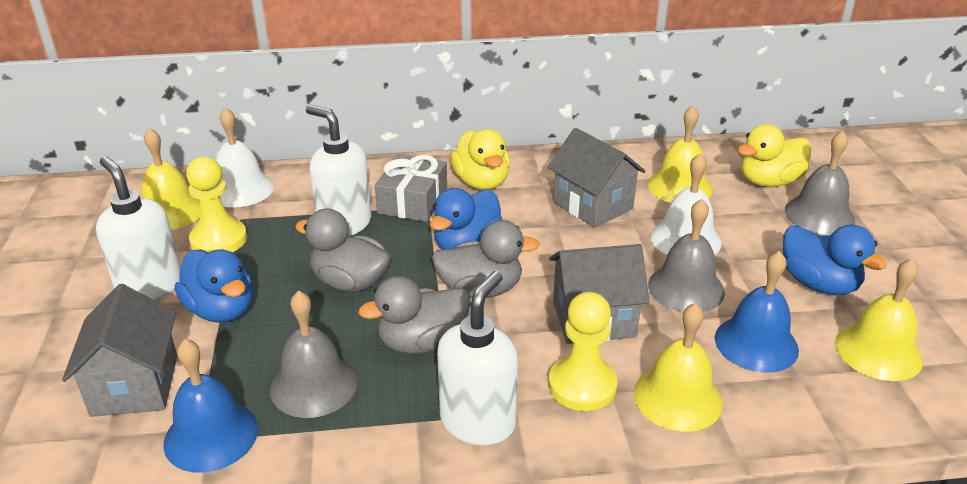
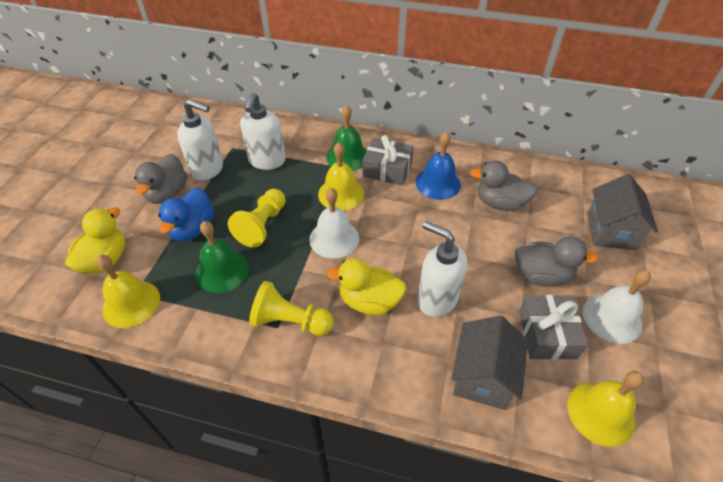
blue bell: [163,339,258,473] [715,251,799,373] = 2 -> [415,131,461,200] = 1
blue duck: [175,249,252,323] [430,188,503,250] [783,224,886,295] = 3 -> [158,187,214,241] = 1
green bell: none = 0 -> [195,221,249,293] [326,105,367,171] = 2
grey bell: [270,291,357,418] [648,199,725,312] [785,131,855,235] = 3 -> none = 0
grey gift: [375,154,447,222] = 1 -> [363,135,414,186] [519,295,588,360] = 2
grey house: [62,284,177,417] [548,128,646,228] [549,244,650,344] = 3 -> [451,316,528,410] [587,174,658,250] = 2
yellow bell: [142,128,200,230] [634,303,723,432] [648,105,713,203] [835,258,923,381] = 4 -> [97,255,160,328] [318,142,364,211] [567,371,644,447] = 3

